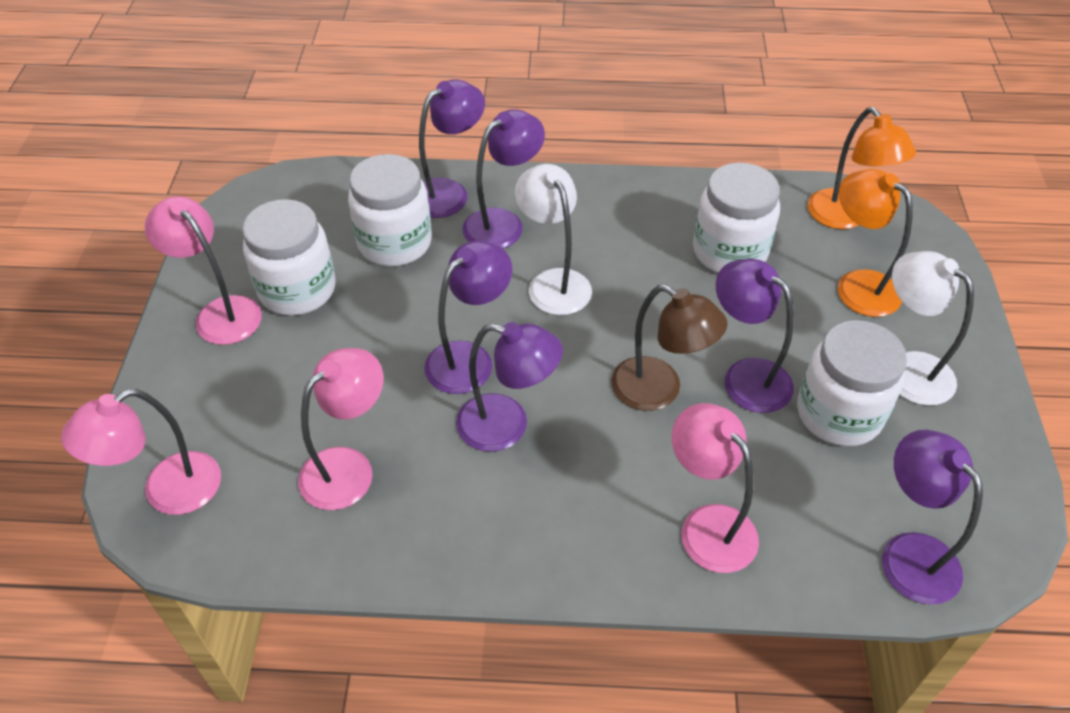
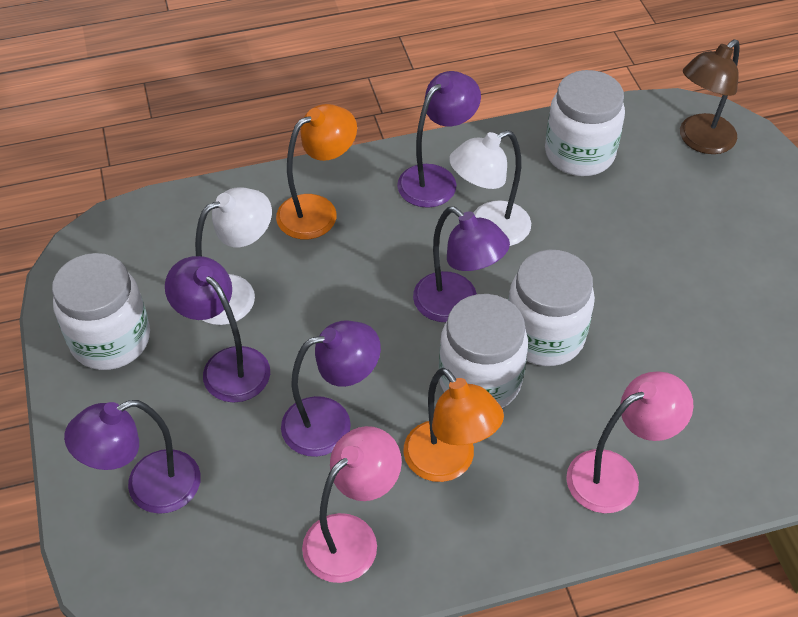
pink lamp: [61,389,221,515] [145,196,262,345] [298,348,384,510] [672,403,759,573] = 4 -> [302,426,402,583] [566,372,693,513] = 2
purple lamp: [419,80,485,218] [424,241,512,394] [456,322,563,452] [463,109,545,249] [716,259,794,413] [882,430,983,605] = 6 -> [64,400,201,514] [165,256,270,403] [281,321,381,457] [397,71,481,208] [413,207,510,322] = 5

